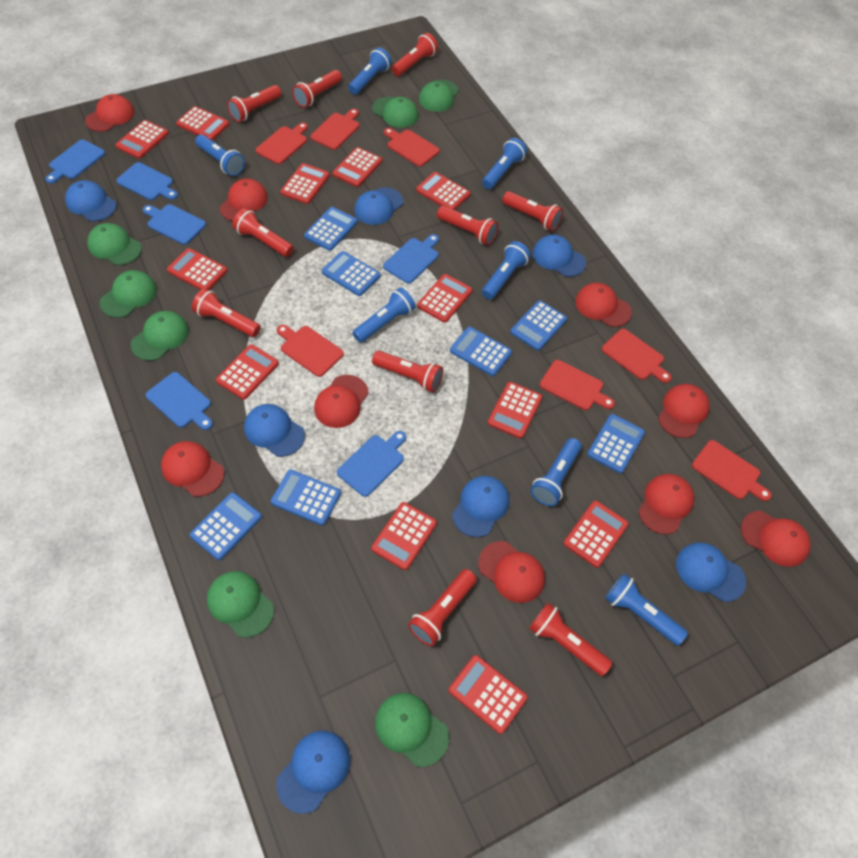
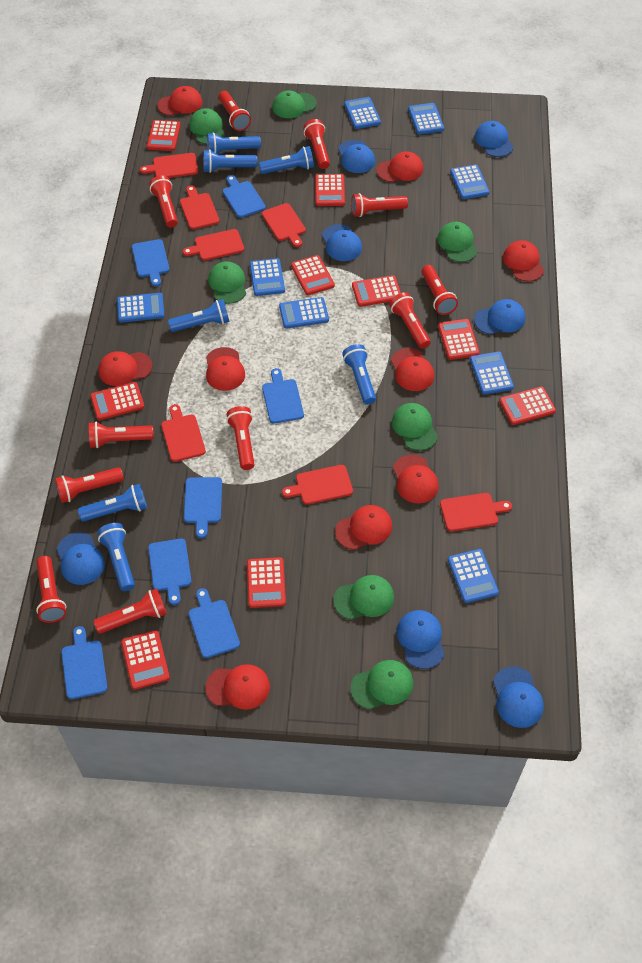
blue calculator: [190,492,262,560] [271,469,341,526] [304,207,358,251] [322,251,381,296] [450,327,512,376] [510,300,567,351] [587,414,645,474] = 7 -> [117,293,164,323] [250,258,285,296] [279,297,329,329] [344,97,381,129] [408,103,444,135] [448,549,499,603] [450,165,490,199] [470,352,514,395] = 8
blue cutting board: [45,139,105,184] [116,162,178,200] [142,204,206,245] [146,372,213,430] [337,431,406,497] [383,234,439,284] = 6 -> [61,626,107,699] [132,239,170,286] [148,538,192,605] [184,477,222,539] [188,588,240,658] [222,175,266,218] [262,368,304,424] = 7
red calculator: [115,120,169,159] [167,248,228,290] [176,106,230,141] [216,345,279,400] [280,163,330,204] [332,147,382,187] [371,502,437,570] [416,172,471,210] [417,274,472,323] [449,655,528,734] [488,382,542,439] [563,501,629,568] = 12 -> [90,382,145,420] [121,630,170,690] [147,120,181,151] [247,557,286,608] [291,255,335,295] [315,174,345,206] [352,275,401,307] [438,319,480,360] [499,386,556,425] = 9
red flashlight: [192,288,261,337] [227,85,281,122] [232,208,294,257] [292,70,342,108] [372,351,443,392] [392,33,438,76] [408,569,477,646] [437,206,499,245] [502,191,563,231] [529,603,612,676] = 10 -> [36,556,66,623] [55,467,124,503] [89,422,154,448] [94,589,167,634] [149,175,178,227] [218,91,251,131] [226,406,255,470] [303,119,330,169] [351,193,408,217] [389,292,431,349] [422,265,458,315] = 11

